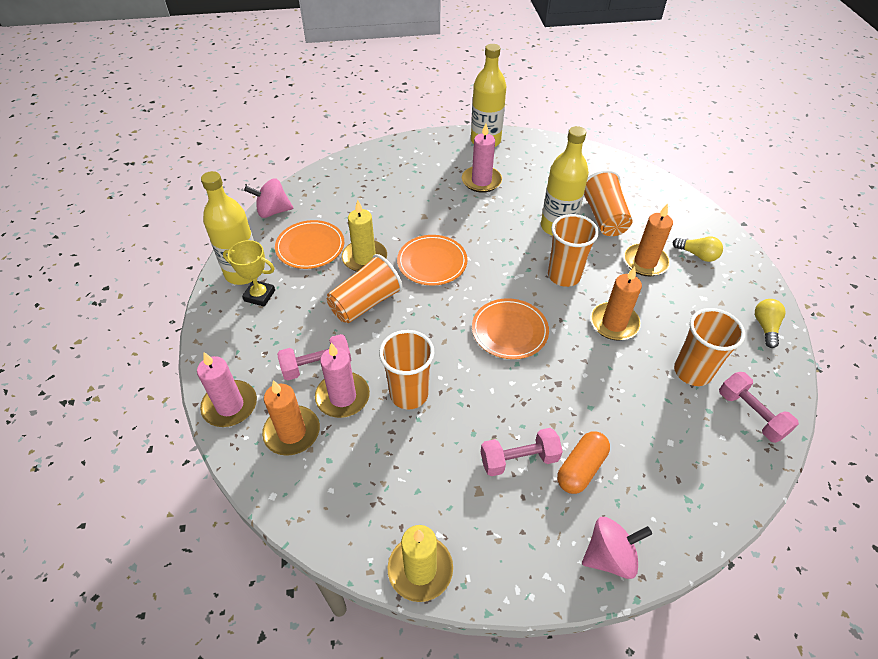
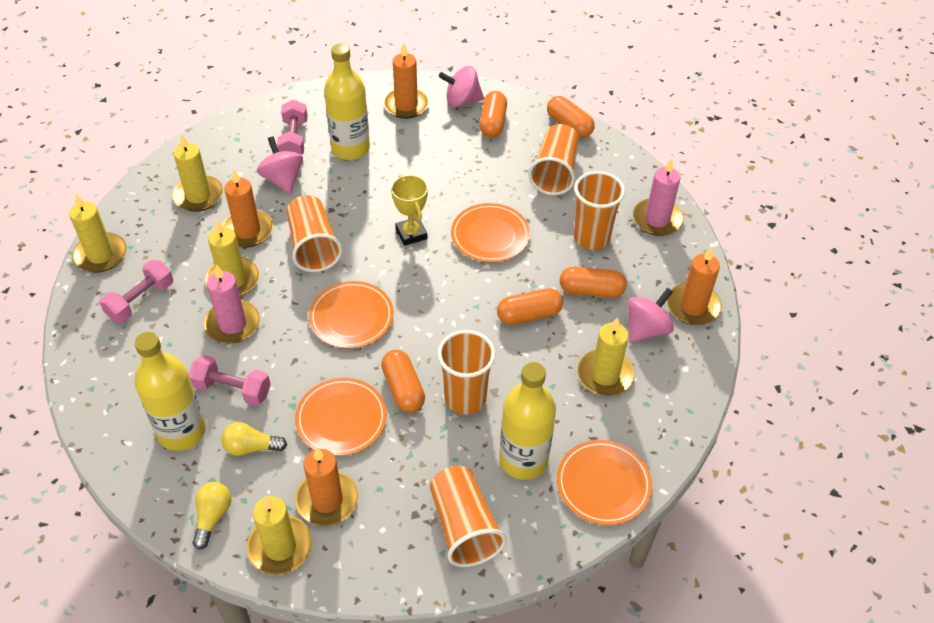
orange candle: [262,380,320,456] [590,266,642,340] [623,203,673,276] = 3 -> [222,169,273,248] [295,447,358,526] [383,43,429,119] [667,247,722,325] = 4
orange capsule: [557,431,610,494] = 1 -> [381,350,425,413] [480,91,507,138] [497,288,563,325] [547,96,595,138] [560,267,627,298] = 5
orange plate: [275,220,344,269] [397,235,467,286] [472,298,549,359] = 3 -> [295,378,387,456] [309,281,394,348] [451,203,530,262] [557,440,652,525] = 4
pink candle: [197,352,257,427] [315,343,370,418] [462,123,502,193] = 3 -> [204,264,260,344] [633,158,684,236] = 2
pink spinning top: [244,178,294,218] [582,517,652,579] = 2 -> [257,137,303,194] [439,66,484,107] [628,288,674,343] = 3
yellow candle: [342,200,387,272] [388,525,453,602] = 2 -> [69,194,126,272] [172,133,223,212] [205,219,259,296] [247,496,312,575] [577,317,635,396] = 5

